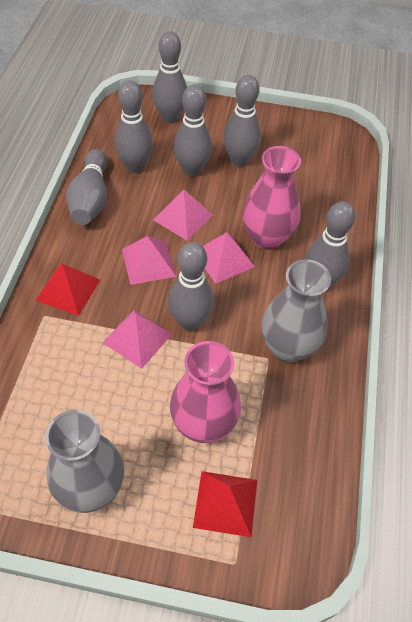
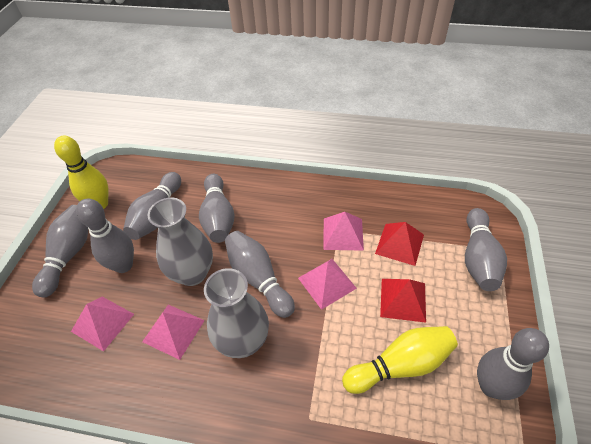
pink vase: [170,341,241,443] [242,146,301,250] = 2 -> none = 0
yellow bowling pin: none = 0 -> [54,136,109,209] [342,326,458,394] = 2

